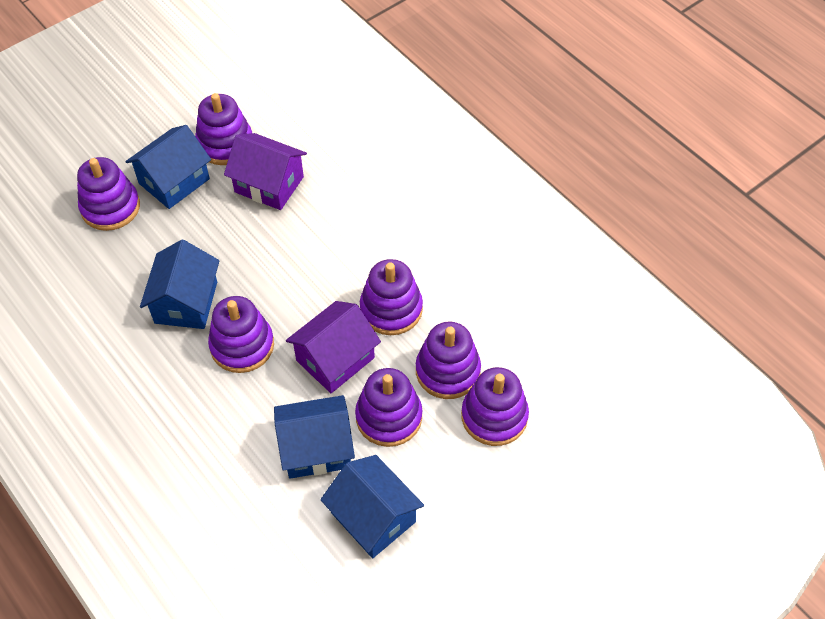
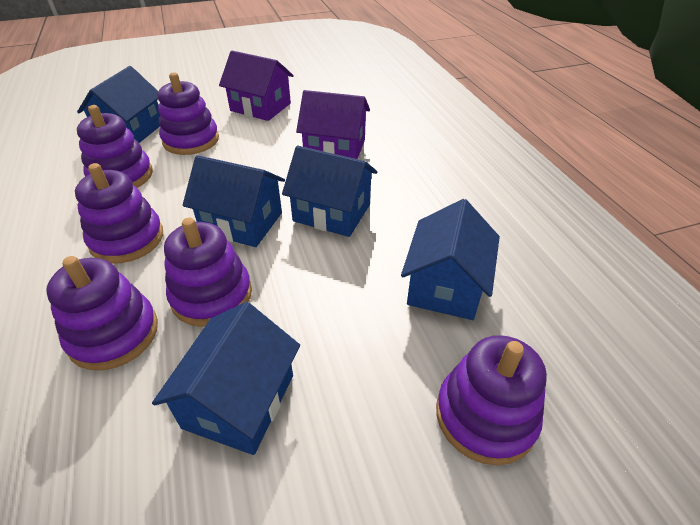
blue house: [125,125,211,209] [140,240,219,329] [274,395,355,479] [320,455,424,558] = 4 -> [77,66,160,143] [152,302,300,455] [183,155,285,247] [282,146,377,237] [401,199,500,320] = 5
purple stacking toy: [77,157,140,231] [195,93,252,165] [208,296,274,373] [355,368,422,447] [360,259,423,335] [416,322,481,399] [461,367,529,446] = 7 -> [46,256,158,371] [75,163,163,264] [77,105,153,188] [158,72,219,155] [164,218,252,327] [436,335,547,465] = 6

